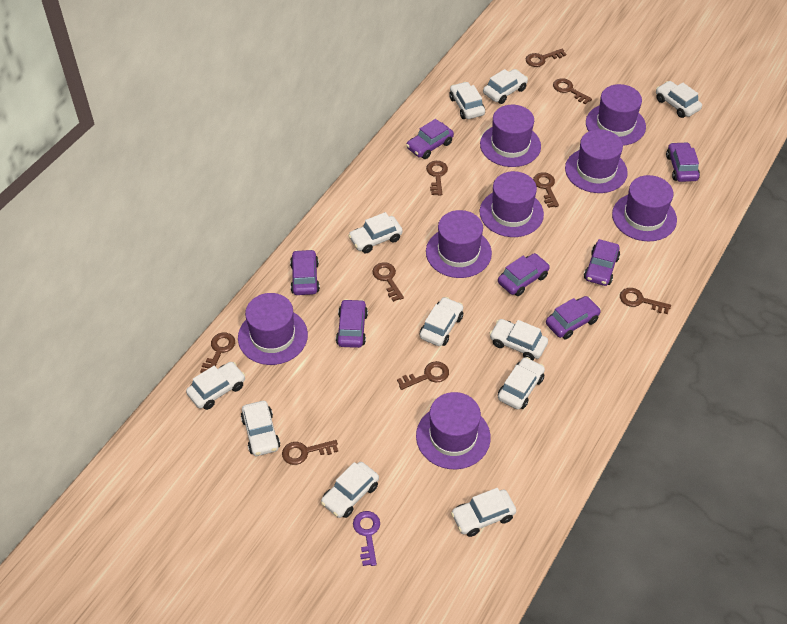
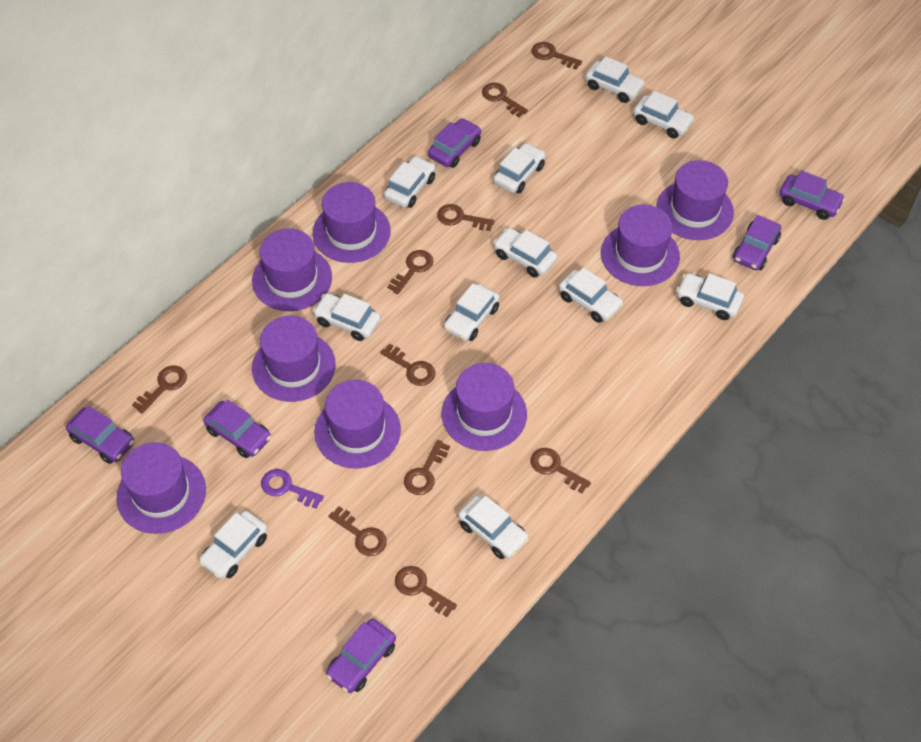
brown key: [200,332,235,373] [282,440,338,465] [372,262,404,302] [397,361,449,390] [426,161,448,195] [526,49,566,67] [533,172,559,208] [553,78,592,105] [620,288,671,314] = 9 -> [132,365,187,414] [328,506,387,556] [380,343,435,386] [387,250,433,294] [395,566,457,617] [404,440,450,495] [437,204,495,231] [482,83,528,117] [531,448,591,493] [532,42,582,70] = 10
purple car: [290,249,320,295] [336,299,368,348] [406,119,454,159] [498,253,550,296] [546,296,601,339] [584,239,620,286] [666,142,700,182] = 7 -> [66,406,134,464] [203,399,271,458] [326,619,396,693] [428,118,481,168] [732,215,781,270] [779,170,845,220] = 6

